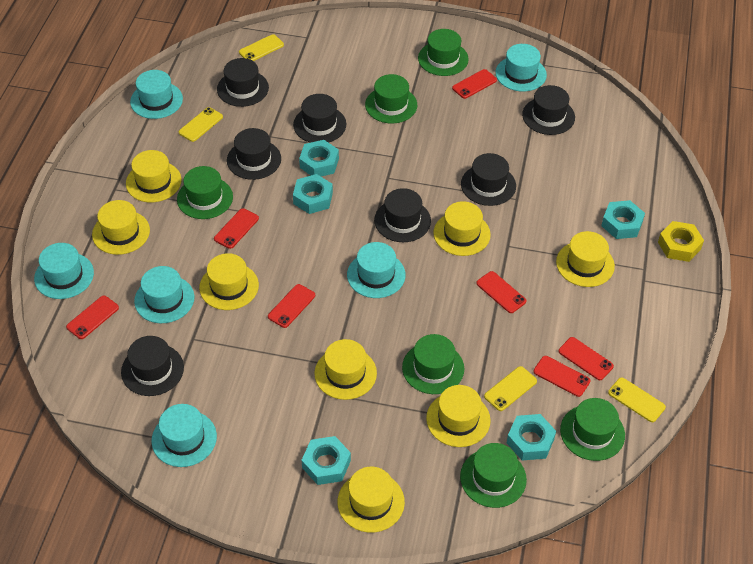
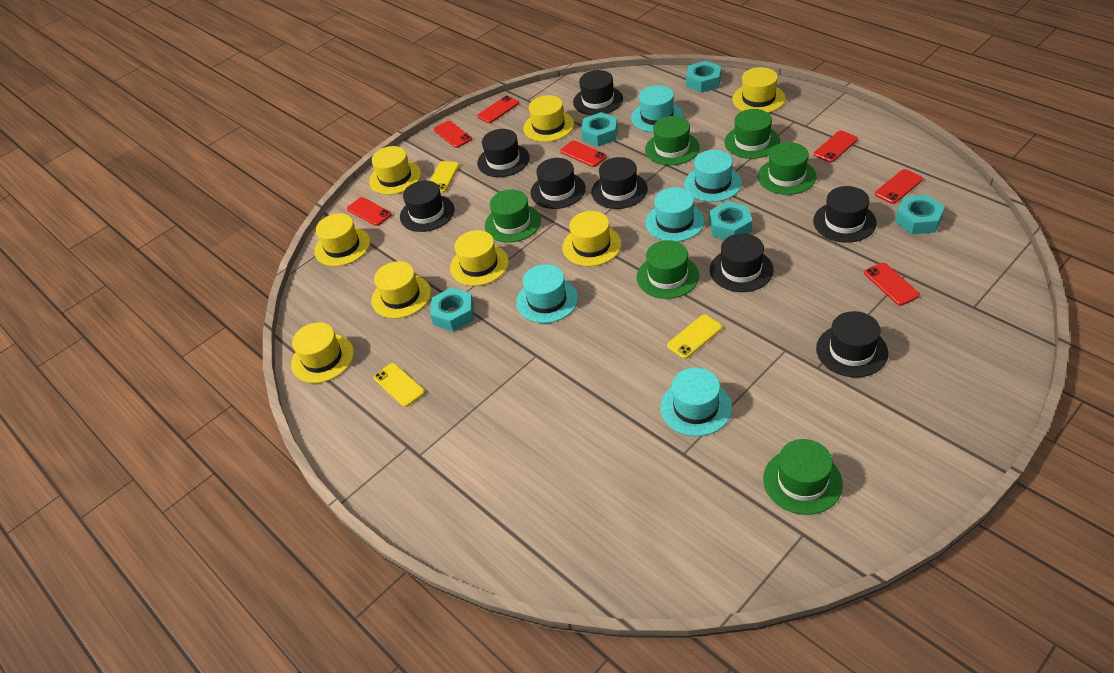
black hat: [121,336,184,396] [217,58,269,107] [227,128,281,180] [293,94,346,143] [374,188,431,242] [461,153,516,206] [522,85,575,135] = 7 -> [400,181,454,232] [477,129,530,177] [530,158,586,209] [573,70,623,115] [591,157,648,209] [710,233,774,292] [813,186,877,243] [816,311,888,377] = 8
turquoise hat: [34,243,94,299] [130,70,183,119] [134,266,194,323] [151,404,217,467] [347,242,406,298] [495,44,547,92] = 6 -> [516,264,578,323] [631,85,683,132] [645,187,705,242] [660,368,732,436] [684,150,742,202] = 5
yellow nut: [658,221,704,262] = 1 -> none = 0
yellow phone: [179,107,223,142] [239,34,284,61] [484,366,537,411] [608,377,666,422] = 4 -> [373,363,425,407] [430,161,459,193] [667,315,722,359] = 3

